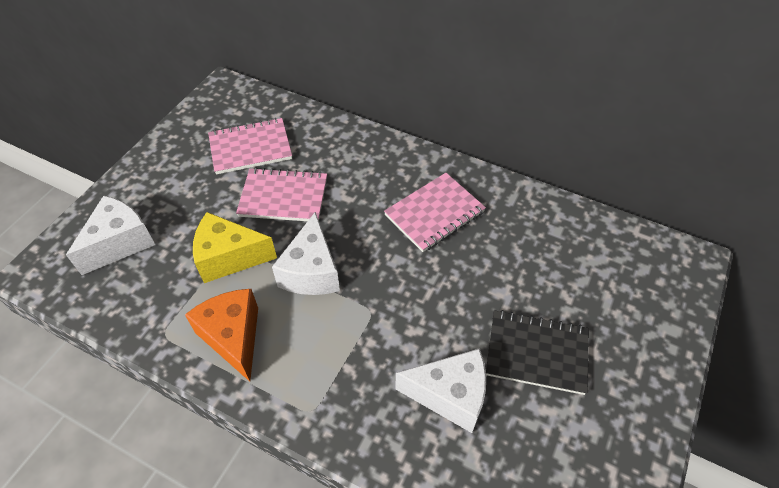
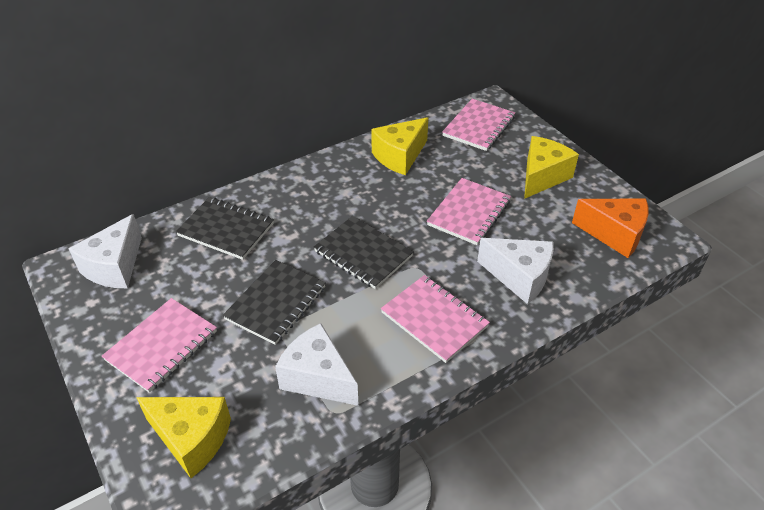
black notebook: [486,310,589,395] = 1 -> [176,197,274,260] [223,260,326,345] [314,216,414,289] = 3
pink notebook: [208,118,292,174] [236,167,327,221] [384,173,486,252] = 3 -> [102,298,217,393] [381,275,490,363] [427,178,511,245] [442,99,515,151] = 4
yellow cheese: [193,212,277,283] = 1 -> [136,397,231,478] [371,117,428,175] [524,136,579,199] = 3

